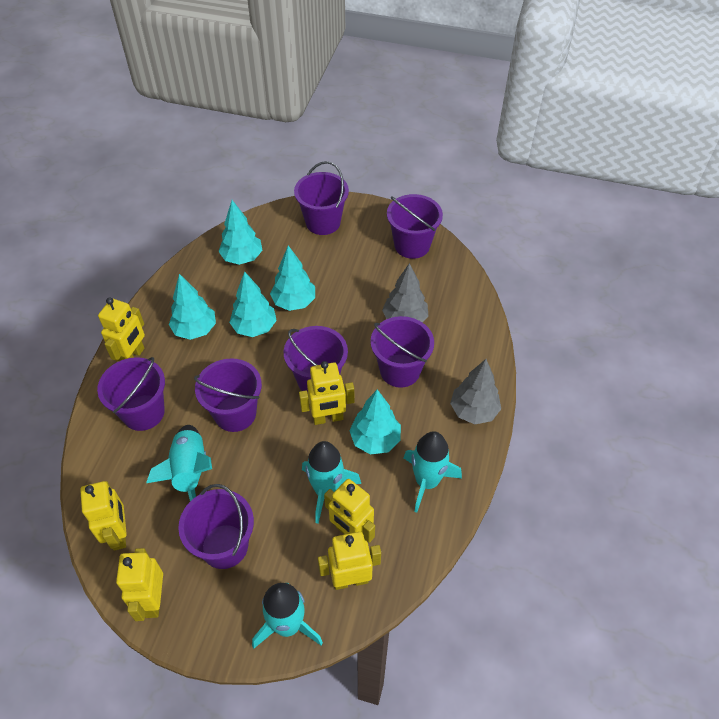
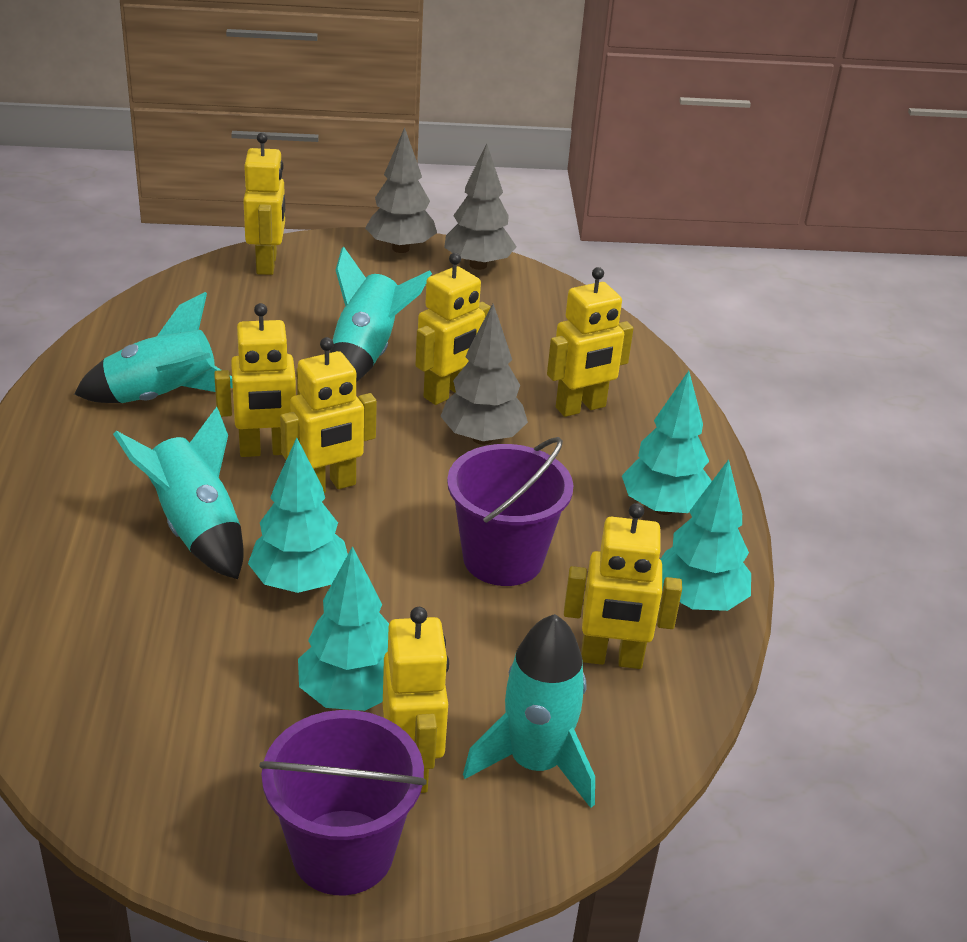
grey tree: [382,263,428,322] [450,359,501,424] = 2 -> [365,127,437,253] [440,304,528,445] [444,144,516,270] = 3
purple bucket: [97,357,165,431] [178,484,254,569] [194,358,262,432] [284,326,348,392] [294,161,349,235] [371,316,434,388] [387,194,443,259] = 7 -> [259,710,427,895] [447,437,574,586] = 2
turquoise tree: [169,274,216,340] [218,200,262,265] [229,271,277,337] [270,245,315,311] [349,389,401,454] = 5 -> [248,438,348,593] [298,546,389,711] [622,371,712,515] [660,459,751,611] = 4
yellow robot: [80,481,127,551] [98,297,145,361] [116,548,163,621] [299,361,354,425] [318,532,381,590] [324,479,375,543] = 6 -> [214,303,300,457] [243,133,285,275] [280,337,377,493] [383,607,449,793] [415,253,491,405] [547,267,634,417] [564,503,682,669] = 7

